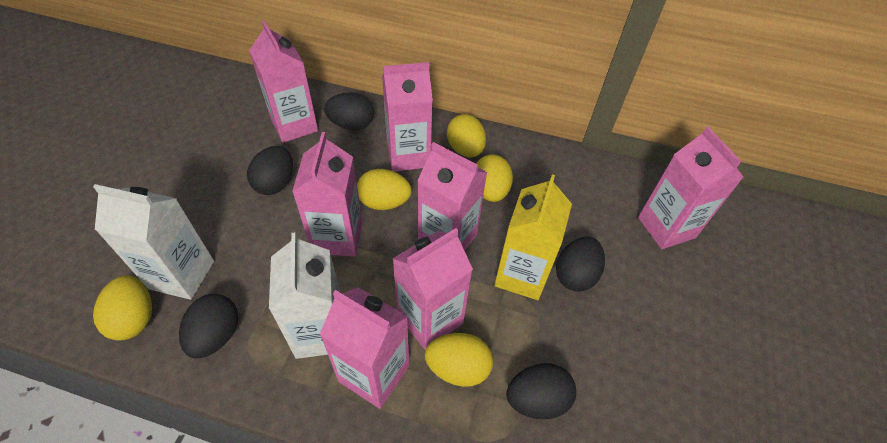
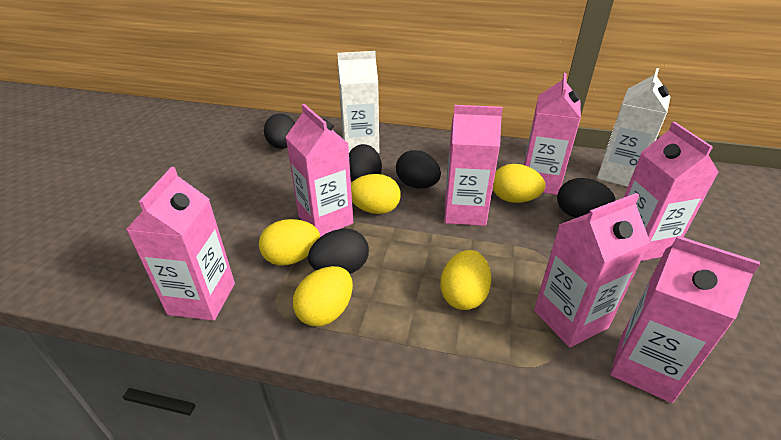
yellow carton: [494,174,572,300] = 1 -> none = 0

